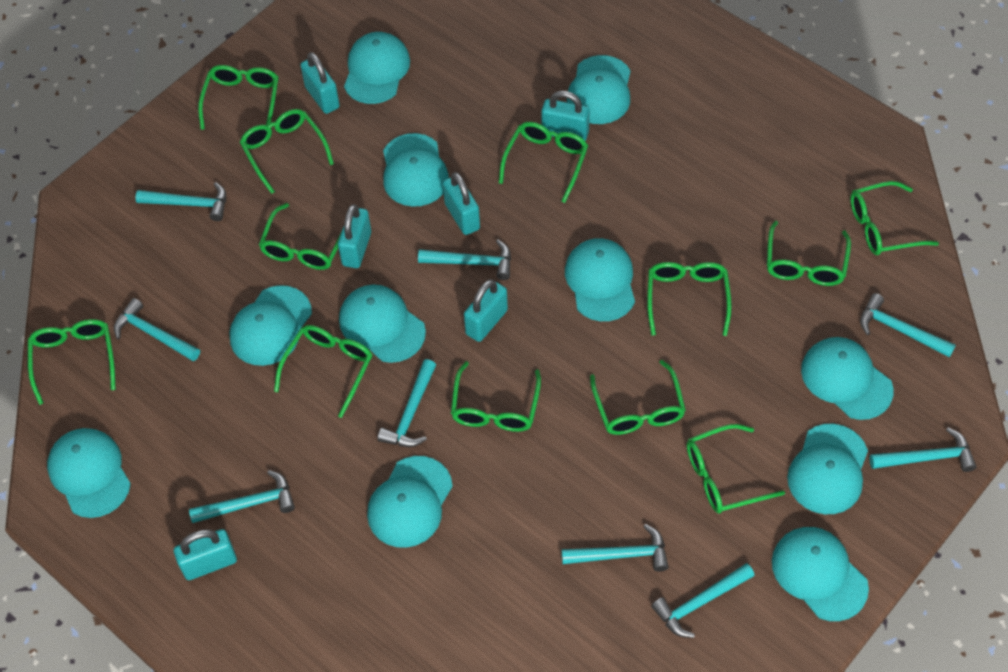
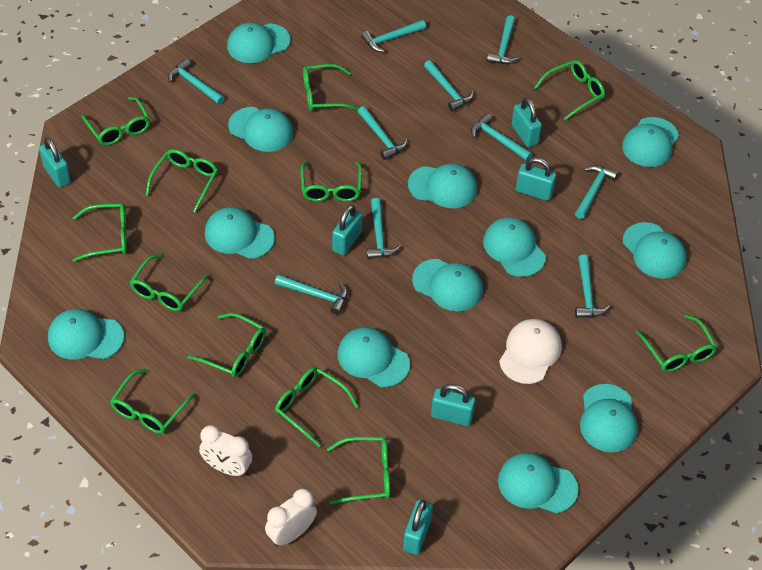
turquoise cap: [47,428,131,518] [229,285,312,366] [339,285,426,363] [344,32,410,104] [367,456,453,548] [383,133,449,207] [565,238,635,321] [567,55,631,124] [772,527,869,621] [787,424,868,514] [801,337,894,420] = 11 -> [48,309,124,360] [204,207,275,259] [227,23,290,63] [228,107,294,152] [337,327,410,387] [408,163,477,208] [412,259,483,311] [483,217,546,277] [498,453,578,514] [580,384,638,452] [622,117,679,167] [623,222,686,279] = 12
turquoise hammer: [114,298,200,361] [136,182,226,221] [189,470,295,523] [377,359,436,447] [418,240,511,280] [562,524,669,571] [651,563,755,638] [860,293,956,358] [869,428,977,472] = 9 -> [168,59,225,104] [275,274,348,315] [358,106,407,160] [361,20,426,53] [367,198,401,259] [424,60,473,111] [471,113,532,161] [487,15,519,64] [575,165,618,219] [575,255,610,318] = 10
white cap: none = 0 -> [499,319,562,384] = 1
white clock: none = 0 -> [199,425,252,476] [265,489,317,547] = 2

